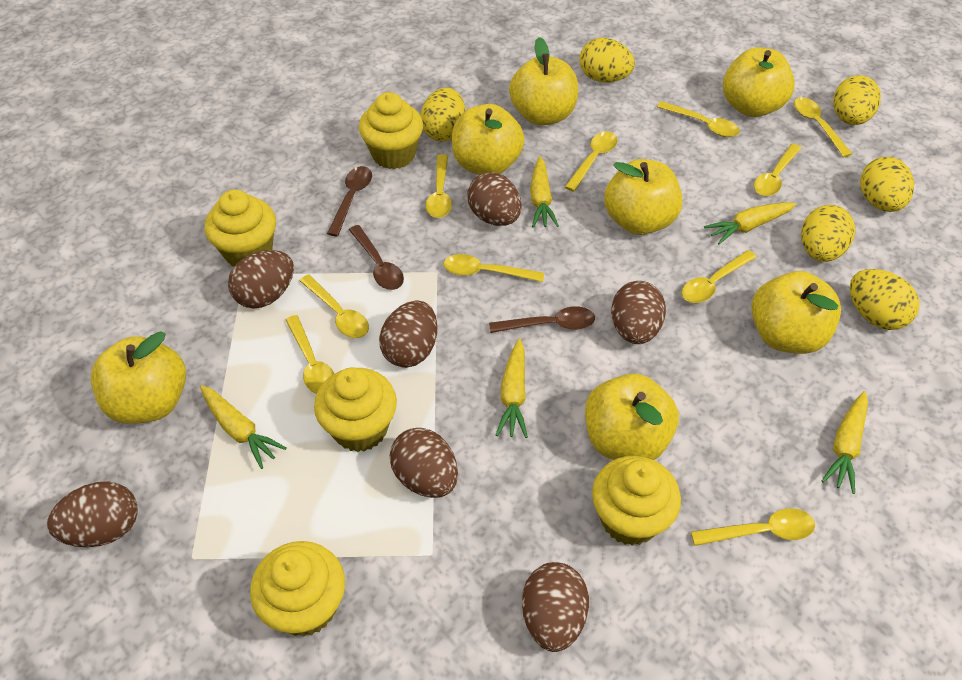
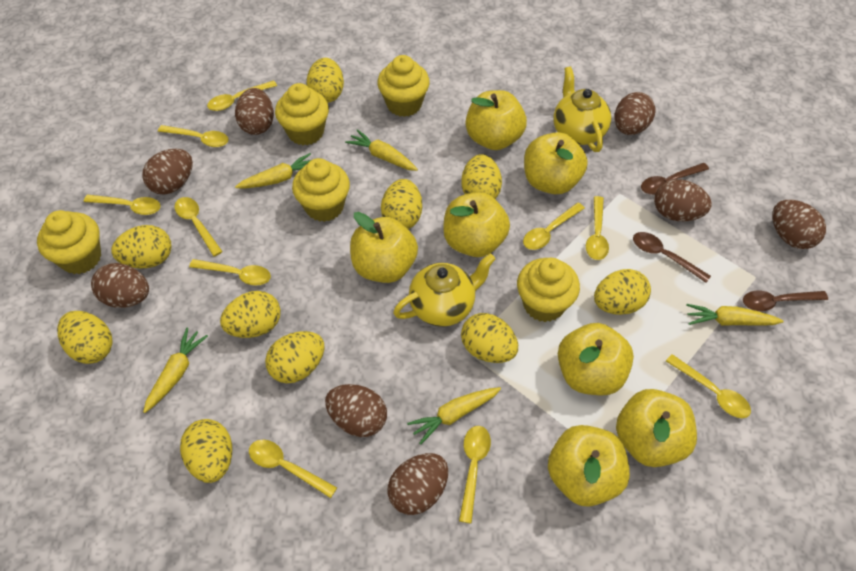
brown egg: [47,481,138,547] [228,250,294,309] [379,300,437,368] [390,428,458,498] [467,172,522,226] [522,562,589,652] [611,281,666,344] = 7 -> [91,263,149,308] [142,149,193,195] [235,88,274,135] [325,384,387,437] [387,453,448,515] [614,92,655,135] [654,179,712,221] [772,200,826,249] = 8
yellow egg: [420,88,466,141] [579,38,635,82] [801,205,855,262] [833,75,881,125] [850,269,919,330] [860,157,914,212] = 6 -> [57,311,113,364] [111,225,172,268] [180,419,232,483] [220,291,281,338] [265,331,324,383] [307,58,344,103] [381,179,422,229] [461,154,502,199] [461,313,518,363] [594,269,651,315] = 10
yellow teapot: none = 0 -> [393,253,495,327] [553,67,611,152] = 2

